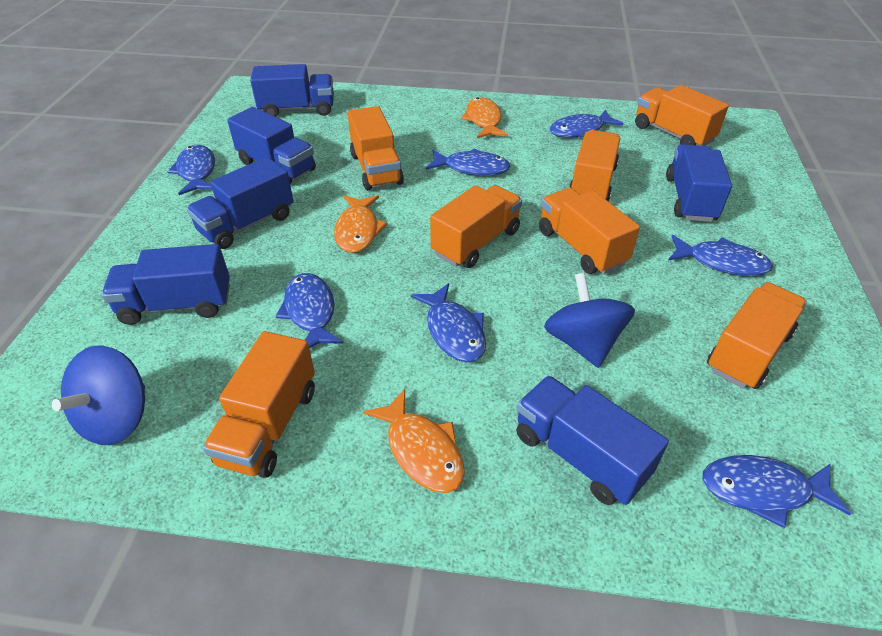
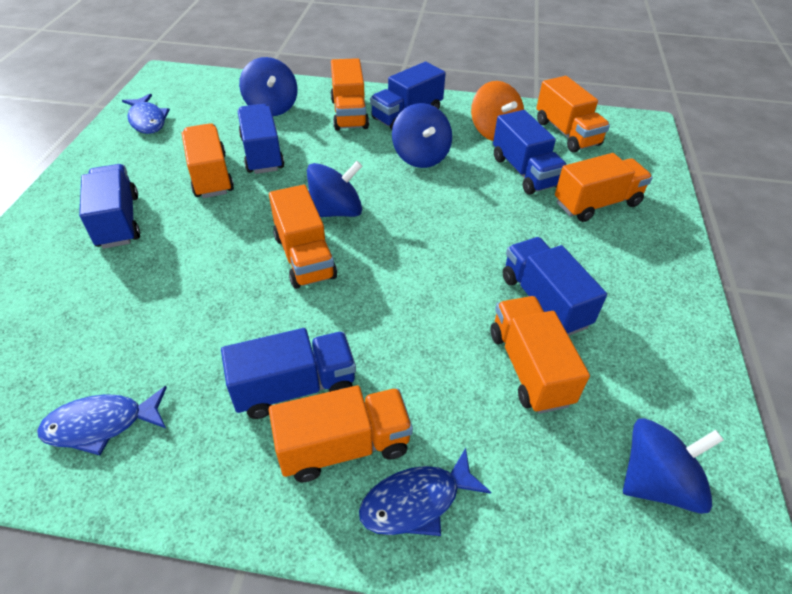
blue fish: [167,145,215,195] [276,273,344,348] [411,283,486,363] [426,149,510,176] [550,109,624,138] [668,235,773,276] [703,455,851,528] = 7 -> [37,386,167,455] [122,94,170,134] [359,448,492,536] = 3
blue spinning top: [52,345,145,445] [544,273,635,368] = 2 -> [239,57,298,116] [307,161,362,217] [392,103,452,168] [623,418,724,514] = 4
orange fish: [334,195,388,253] [363,389,465,493] [461,97,508,138] = 3 -> none = 0
orange spinning top: none = 0 -> [471,81,524,141] = 1

